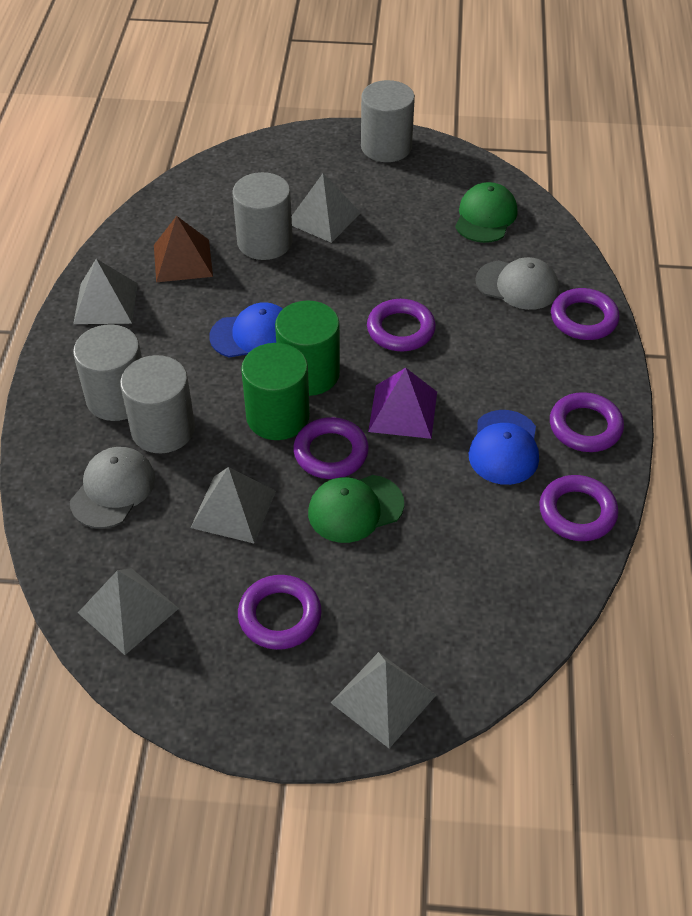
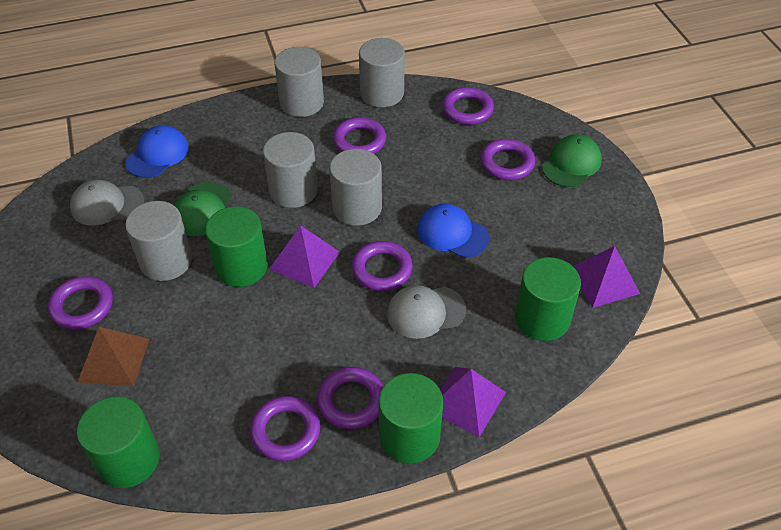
green cylinder: [241,343,310,440] [275,301,340,396] = 2 -> [77,397,160,488] [205,206,268,287] [378,373,443,463] [515,257,581,341] = 4
grey cylinder: [73,324,142,421] [120,355,195,453] [232,172,293,260] [361,80,415,162] = 4 -> [125,201,192,281] [263,132,318,208] [275,47,324,117] [329,149,382,226] [359,38,405,107] = 5
grey pyramid: [73,259,138,324] [78,568,179,655] [191,467,276,544] [292,174,361,243] [331,652,436,748] = 5 -> none = 0
purple pyramid: [368,368,437,439] = 1 -> [269,225,340,288] [440,367,506,437] [573,246,640,308] = 3
purple ring: [238,575,322,650] [293,417,369,479] [367,299,436,351] [539,475,618,541] [550,392,624,452] [551,288,620,340] = 6 -> [48,276,113,330] [250,396,320,461] [317,367,383,429] [333,117,386,154] [352,241,413,291] [442,87,494,125] [480,139,535,180] = 7

